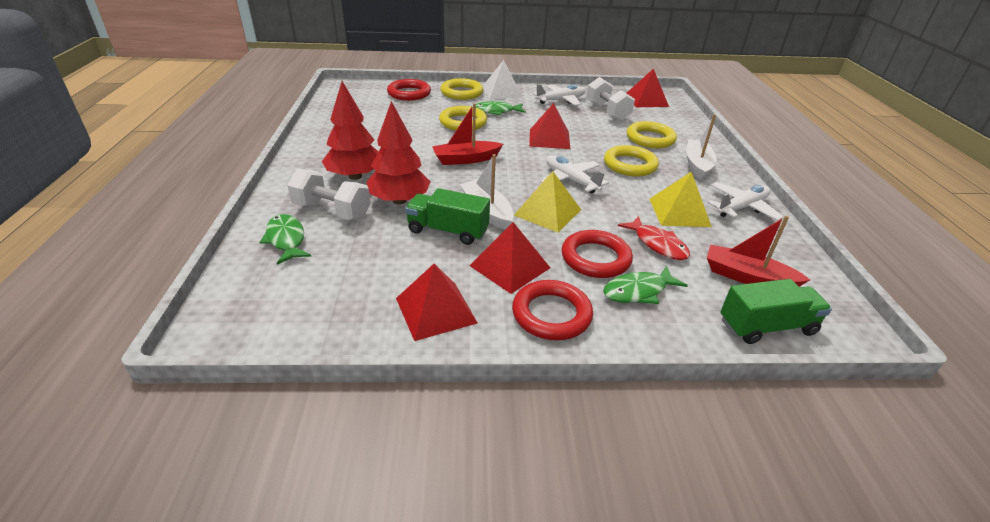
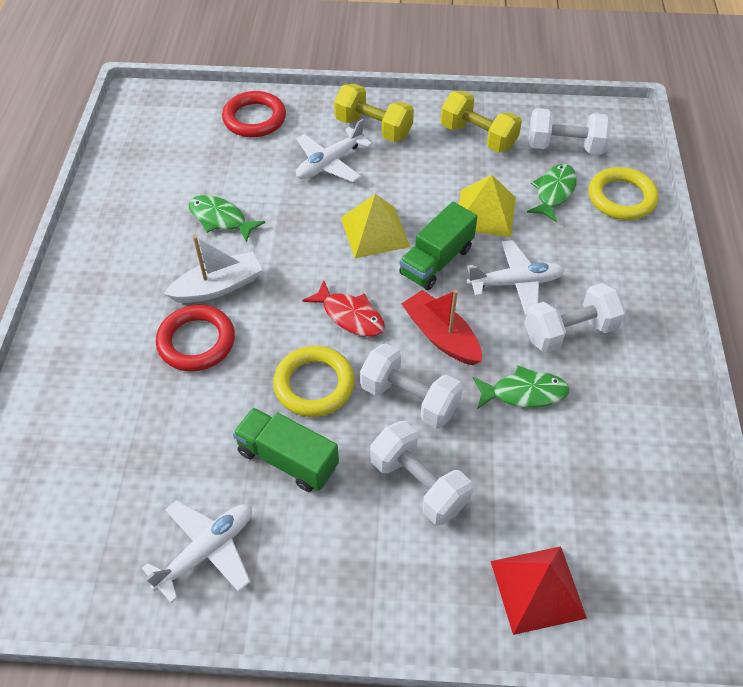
red boat: [432,103,503,165] [707,215,810,287] = 2 -> [402,290,482,365] = 1
red pyramid: [396,264,478,341] [469,222,550,294] [529,103,570,149] [626,69,669,107] = 4 -> [491,546,587,635] = 1
red ring: [387,79,431,101] [512,280,593,340] [562,230,633,278] = 3 -> [156,305,235,372] [222,91,286,137] = 2
red tree: [322,81,378,180] [367,101,431,204] = 2 -> none = 0
white boat: [460,154,514,230] [686,114,717,180] = 2 -> [164,236,262,303] = 1
white dumbbell: [287,169,371,220] [586,77,635,121] = 2 -> [360,343,463,429] [370,421,473,525] [524,283,626,353] [528,108,611,154] = 4
white pyramid: [483,60,523,99] = 1 -> none = 0
yellow dumbbell: none = 0 -> [334,84,414,142] [440,91,522,153] = 2
yellow ring: [439,106,487,131] [441,78,483,100] [604,145,659,177] [627,121,677,148] = 4 -> [273,346,355,417] [588,167,659,220] = 2

